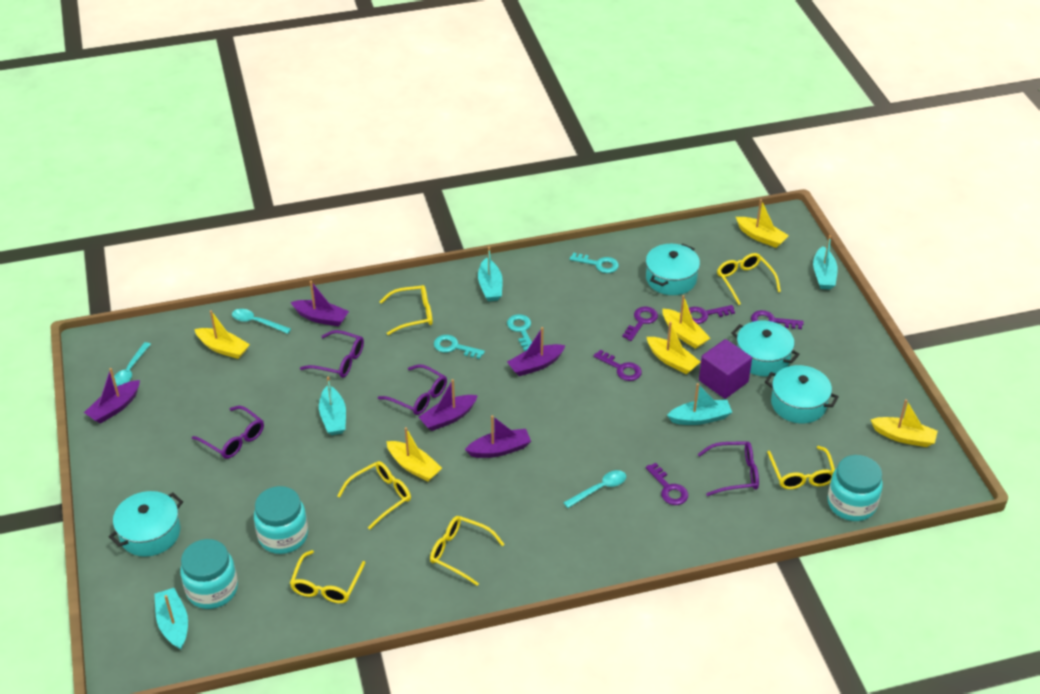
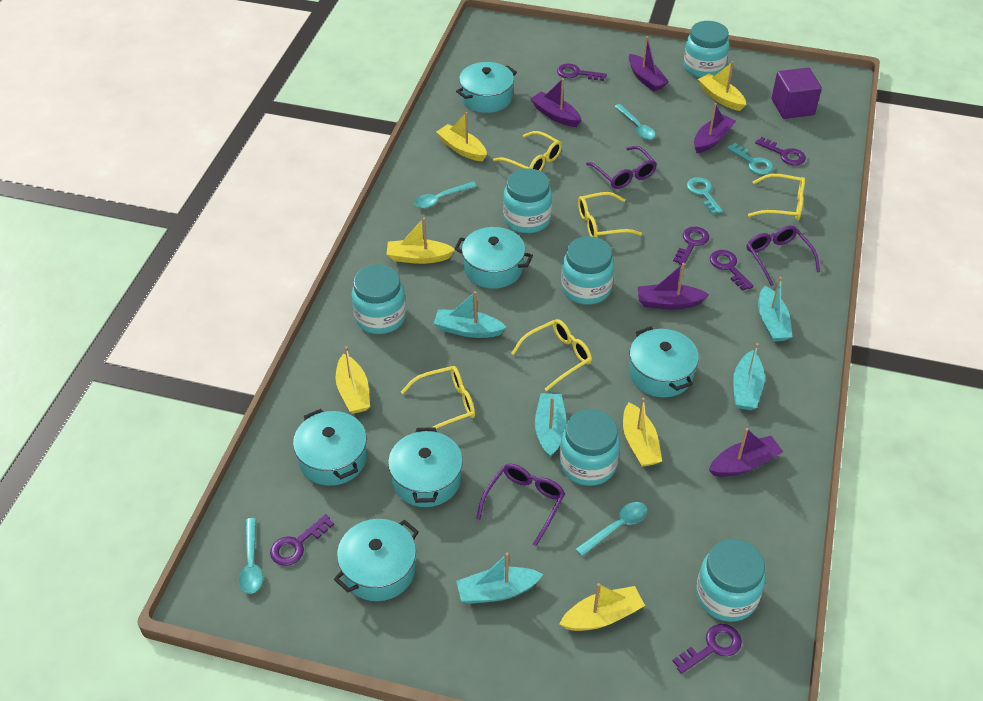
purple glasses: [192,406,264,459] [300,330,364,378] [378,364,447,415] [698,441,759,496] = 4 -> [476,464,565,546] [586,146,657,189] [747,226,820,286] = 3
purple key: [593,350,642,381] [622,307,658,341] [646,463,688,505] [689,305,735,324] [751,310,804,329] = 5 -> [270,514,334,566] [557,63,607,81] [673,227,709,265] [673,624,742,674] [710,250,753,291] [755,137,806,165] = 6
turquoise jar: [180,539,238,609] [254,486,308,554] [828,455,883,521] = 3 -> [352,264,406,334] [503,168,552,233] [560,409,620,486] [561,236,614,305] [684,21,729,78] [696,539,766,622] = 6
turquoise key: [434,335,485,359] [507,314,532,351] [570,252,619,273] = 3 -> [687,177,723,214] [727,143,774,175] = 2
turquoise pot: [109,491,183,557] [646,243,700,295] [731,321,800,376] [765,365,839,423] = 4 -> [293,409,367,486] [334,519,419,601] [388,427,463,507] [454,227,533,289] [456,62,517,113] [629,326,699,398] = 6
turquoise spoon: [113,342,151,386] [232,309,291,334] [563,470,626,508] = 3 -> [239,518,263,594] [414,182,476,208] [575,502,648,556] [614,104,655,140] = 4
yellow glasses: [290,550,365,603] [337,461,411,530] [380,285,433,335] [430,516,504,586] [717,253,781,305] [767,446,835,489] = 6 -> [401,366,475,429] [493,131,562,171] [511,319,592,391] [578,192,642,237] [748,174,805,220] = 5

